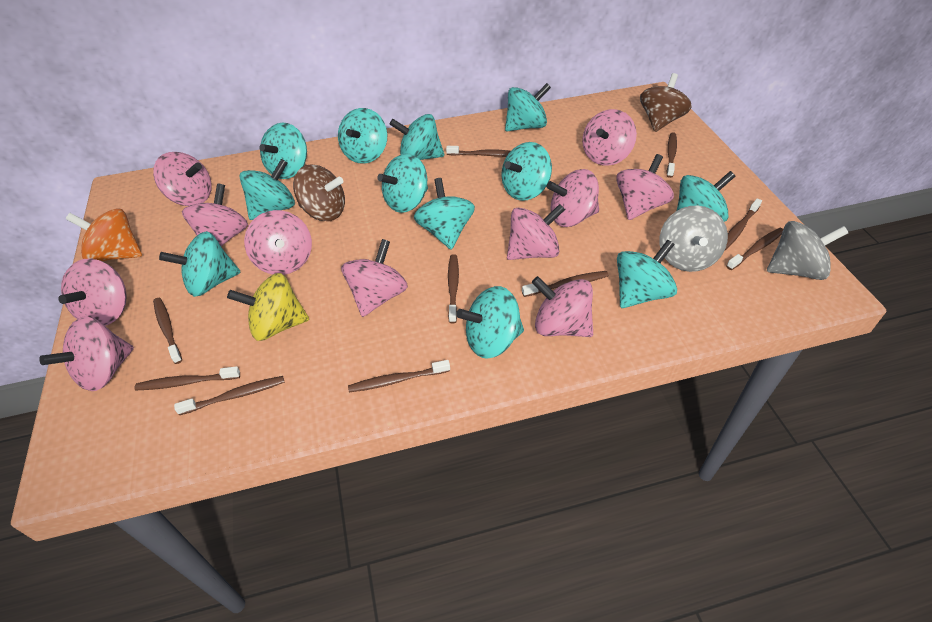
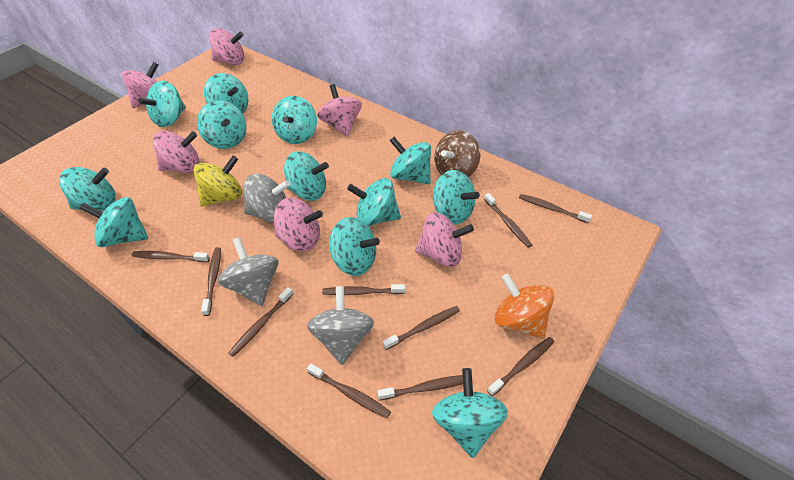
brown spinning top: [293,164,345,221] [640,73,692,132] = 2 -> [434,130,480,177] = 1
grey spinning top: [659,205,728,272] [767,221,848,280] = 2 -> [218,237,278,306] [243,174,290,223] [307,286,374,365] = 3
pink spinning top: [39,316,134,391] [58,259,127,326] [153,152,212,206] [182,184,248,246] [244,210,312,275] [341,239,408,317] [507,204,565,260] [532,276,593,337] [546,169,599,227] [582,109,637,166] [616,154,674,220] = 11 -> [122,62,158,108] [153,131,200,173] [209,28,244,65] [274,198,323,252] [317,84,362,137] [415,212,474,267] = 6

